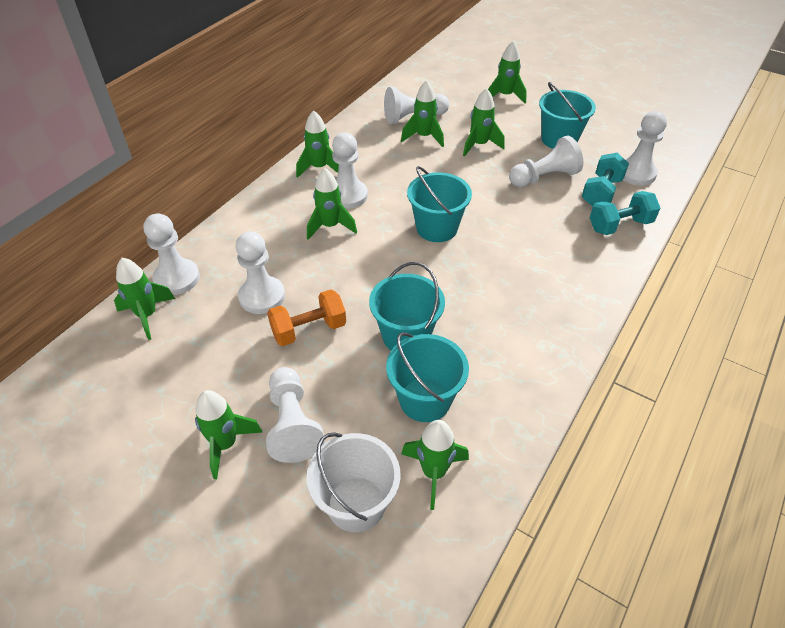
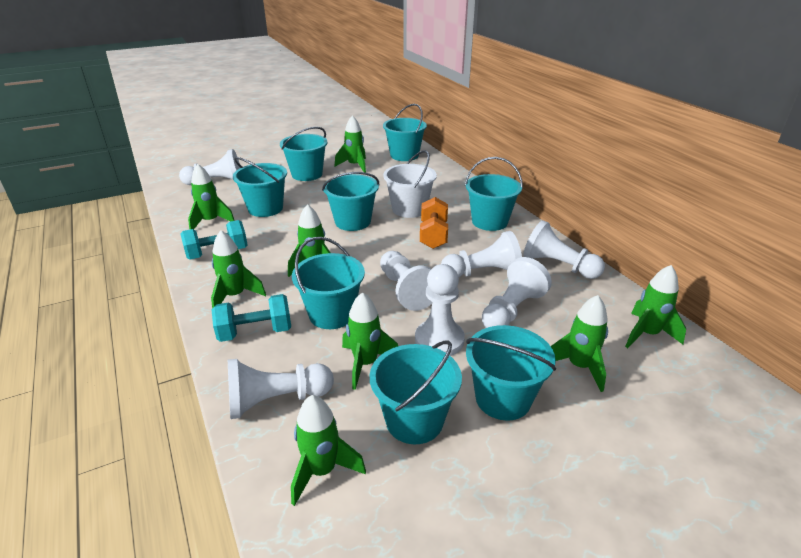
turquoise bucket: [369,262,445,350] [386,332,469,422] [407,166,472,242] [539,82,596,149] = 4 -> [233,157,287,217] [280,127,327,181] [292,237,365,329] [322,172,379,231] [370,340,462,444] [383,104,427,161] [465,157,523,231] [466,325,556,421] = 8

